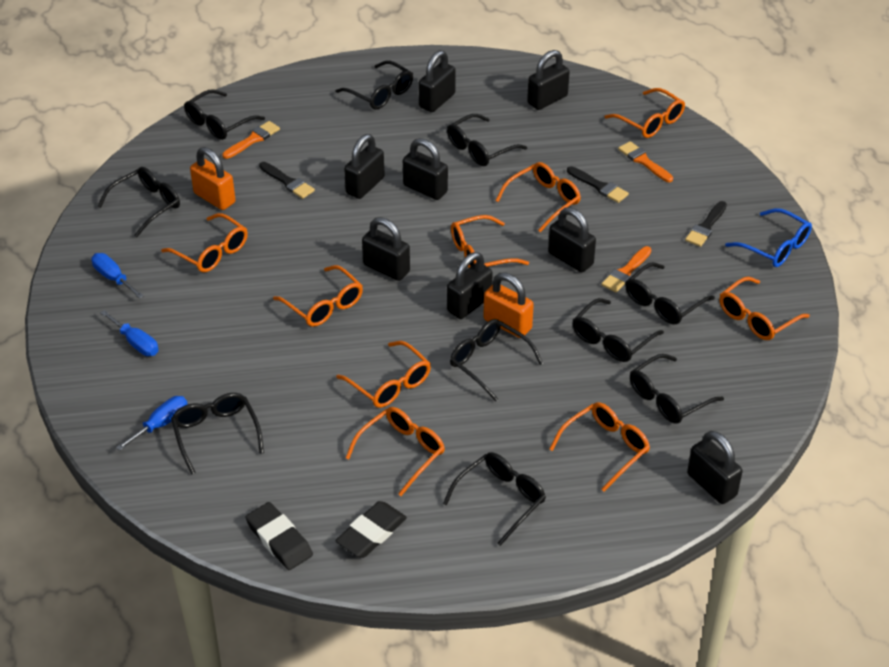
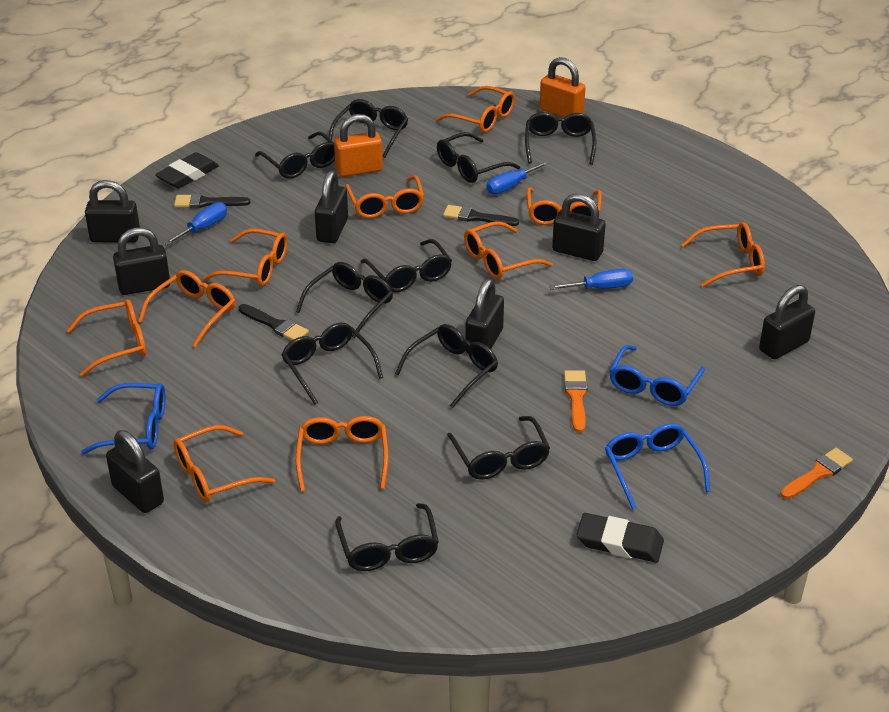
black padlock: [344,134,385,199] [362,217,410,281] [403,138,448,200] [419,50,456,112] [447,252,493,319] [527,50,570,110] [548,207,596,272] [687,431,743,504] = 8 -> [85,180,140,243] [106,430,164,513] [113,228,170,295] [315,171,348,243] [465,279,504,353] [552,193,606,261] [759,285,815,359] = 7
blue glasses: [725,208,812,267] = 1 -> [81,383,165,454] [605,423,711,510] [609,345,705,406] = 3
orange brush: [222,121,280,159] [601,246,651,292] [618,141,673,182] = 3 -> [564,370,588,433] [780,448,853,499] = 2
orange glasses: [161,213,248,273] [273,265,363,327] [336,341,431,408] [346,407,445,496] [451,215,529,268] [495,162,581,232] [549,402,650,492] [604,88,685,138] [719,277,810,340] = 9 -> [67,299,146,377] [138,270,236,347] [173,425,275,502] [203,229,288,286] [296,416,388,492] [345,175,424,218] [436,86,515,133] [464,221,553,280] [527,187,602,225] [681,222,765,287] = 10

